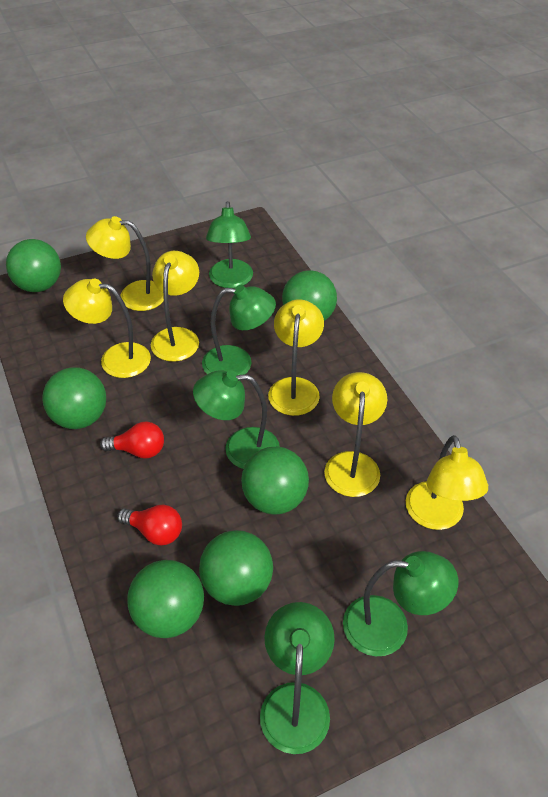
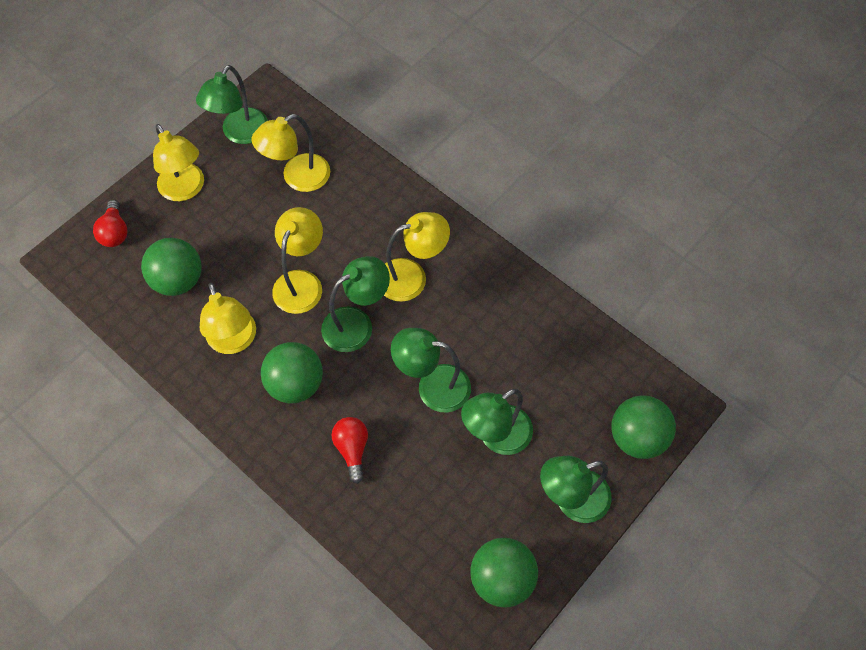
green ball: [6,239,61,292] [42,367,106,429] [127,560,204,638] [199,530,273,606] [241,447,309,515] [282,270,337,321] = 6 -> [141,238,202,296] [261,342,323,404] [470,538,538,607] [611,396,676,459] = 4
yellow lamp: [63,279,151,378] [86,216,164,311] [151,251,199,362] [268,299,324,416] [324,372,387,497] [406,435,488,530] = 6 -> [153,124,204,201] [200,283,256,354] [251,114,330,192] [272,207,323,314] [384,212,450,302] = 5

